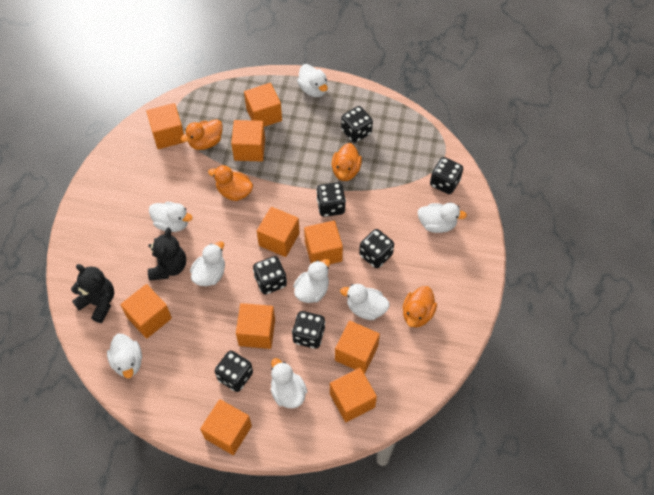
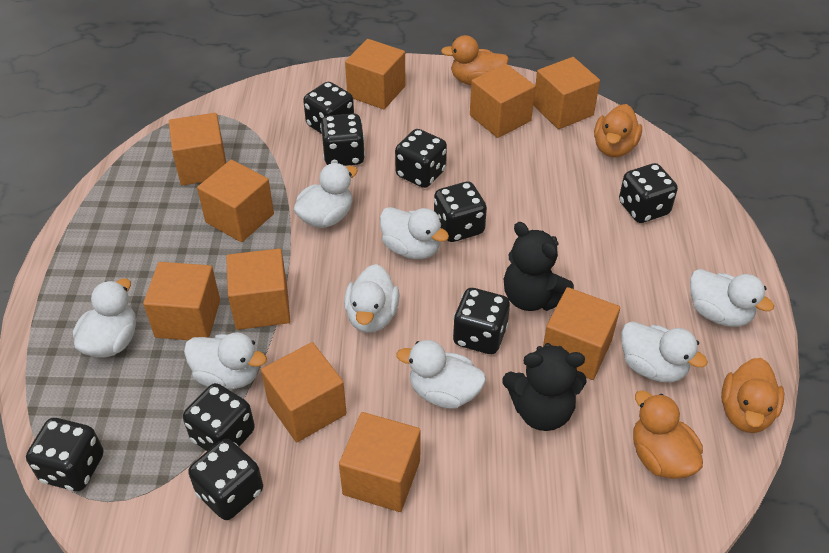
black dice: [215,351,253,392] [253,256,287,295] [292,311,325,349] [316,182,346,217] [341,106,373,143] [359,229,394,268] [430,157,463,194] = 7 -> [26,418,104,491] [183,383,255,451] [188,439,263,520] [303,82,354,134] [320,114,365,166] [395,129,447,188] [434,182,487,242] [453,288,510,354] [619,163,678,223] = 9

